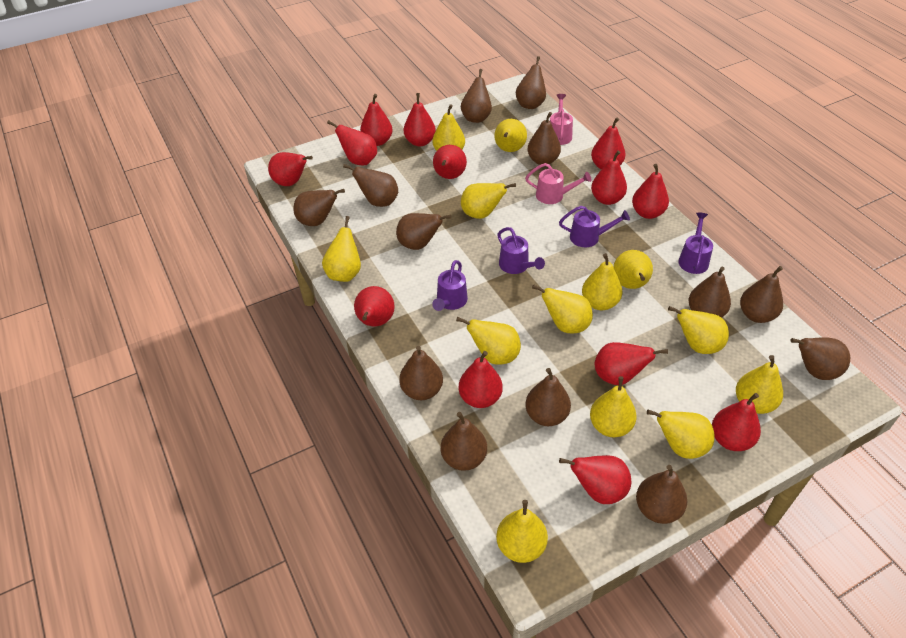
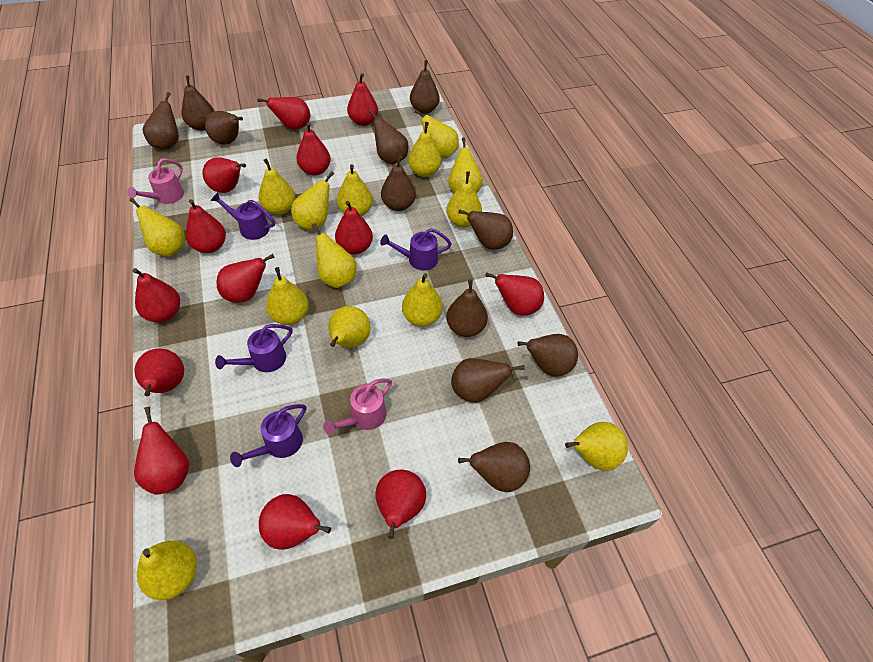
brown pear: [293,189,345,226] [343,164,398,207] [396,213,451,250] [399,346,443,400] [441,412,487,471] [461,69,492,123] [516,56,546,109] [525,368,571,426] [528,112,561,165] [636,465,687,524] [689,266,731,318] [740,266,783,323] [790,338,850,380] = 13 -> [143,92,179,150] [182,75,215,131] [205,111,243,145] [369,110,408,164] [381,156,416,211] [410,60,440,114] [446,280,488,337] [451,358,525,403] [458,442,530,492] [459,209,513,250] [517,334,578,377] = 11
yellow pear: [322,216,361,282] [433,104,465,151] [456,317,521,365] [461,183,516,219] [494,119,527,152] [496,500,548,563] [532,284,593,333] [582,253,622,310] [590,376,637,437] [613,250,653,289] [647,409,715,459] [668,306,729,354] [736,355,783,414] = 13 -> [129,198,185,257] [137,541,197,600] [258,158,295,215] [266,267,309,325] [291,171,334,230] [312,223,357,288] [328,306,371,348] [337,164,373,216] [402,273,443,326] [408,122,441,177] [414,109,459,159] [446,171,482,228] [449,137,483,194] [565,422,628,471] = 14

